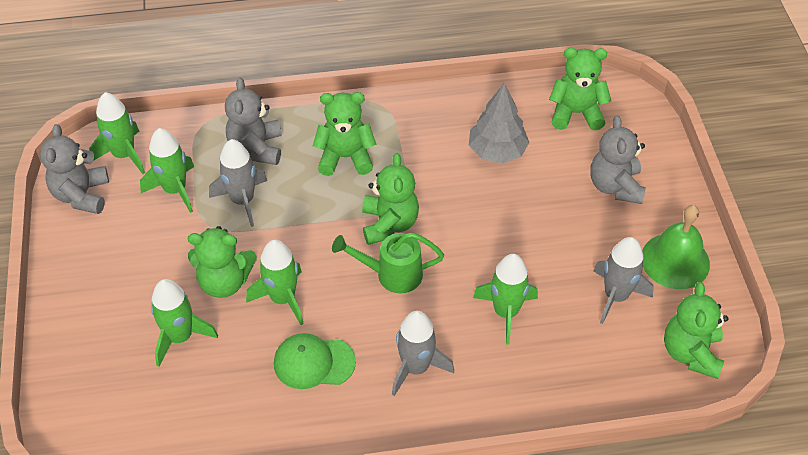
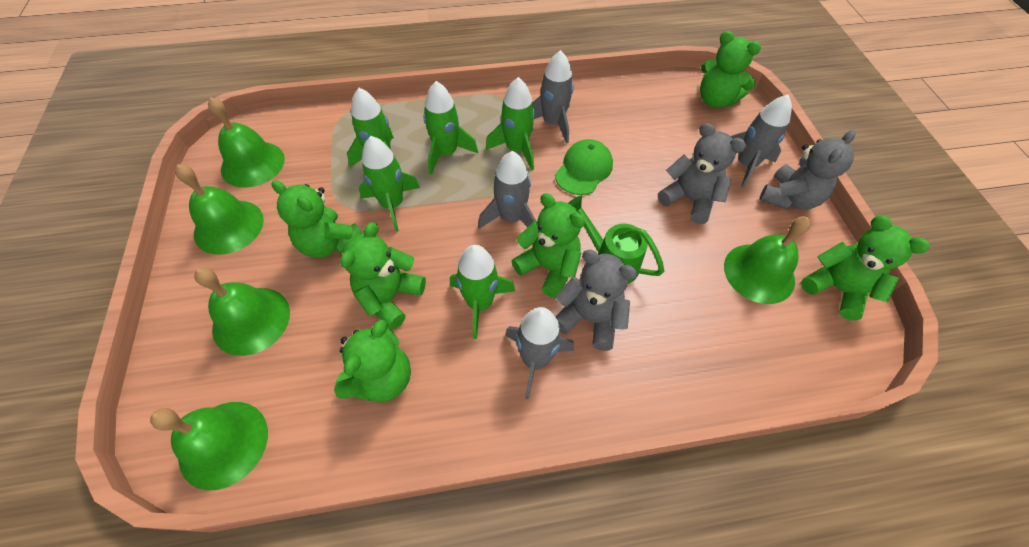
green bell: [642,205,710,289] = 1 -> [150,402,268,490] [175,164,264,255] [194,268,290,356] [208,97,285,188] [724,216,811,304] = 5
green teddy bear: [188,226,257,298] [313,92,376,176] [362,153,419,245] [549,48,611,131] [664,282,728,379] = 5 -> [272,180,363,258] [334,320,411,402] [340,222,426,330] [512,193,585,298] [700,31,761,108] [801,215,929,321] = 6
grey rocket: [209,139,267,227] [392,311,454,396] [593,237,654,324] = 3 -> [478,151,537,229] [505,307,574,399] [533,50,574,144] [730,95,792,189] = 4
grey tree: [469,83,529,163] = 1 -> none = 0

